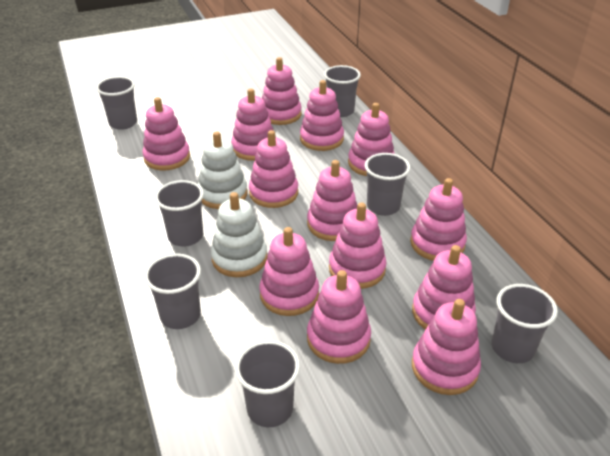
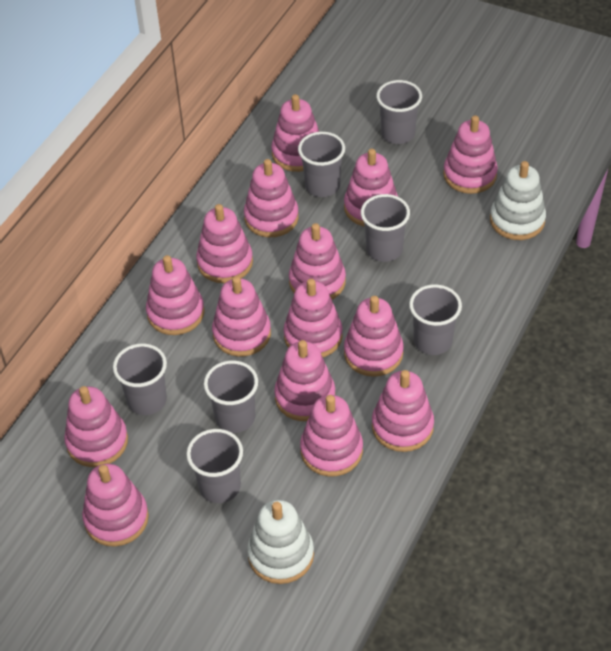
pink stacking toy: [143,97,190,170] [231,89,276,161] [249,130,298,208] [259,227,319,316] [262,57,302,125] [300,80,344,151] [307,160,357,241] [307,270,371,364] [329,202,387,289] [348,103,395,176] [410,178,467,261] [412,245,476,330] [412,299,481,395] = 13 -> [64,386,128,467] [82,464,149,547] [146,255,205,335] [196,204,253,283] [212,276,271,356] [244,159,299,237] [271,94,319,172] [274,340,335,421] [283,279,343,357] [289,223,346,300] [300,395,363,476] [344,149,398,227] [344,296,404,377] [372,370,434,452] [443,115,498,194] = 15

